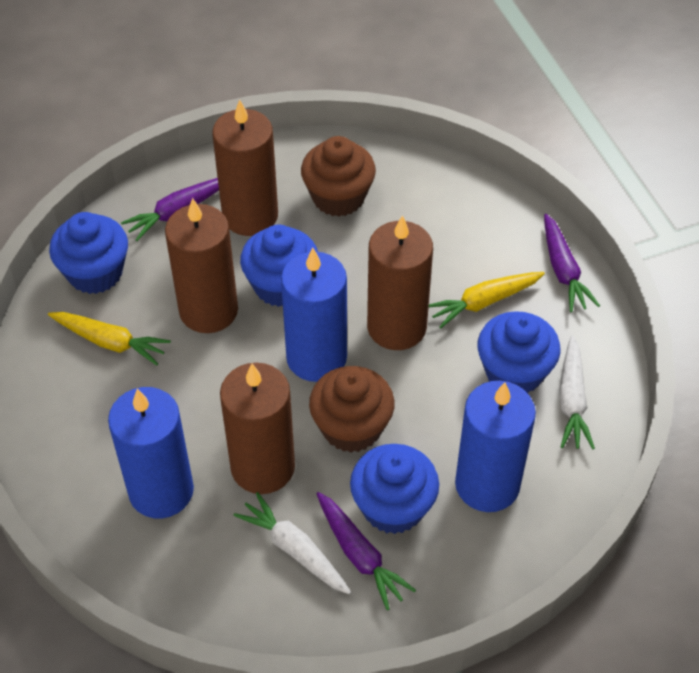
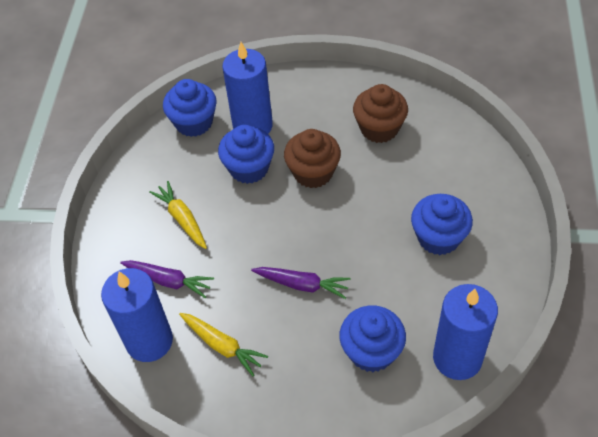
brown candle: [165,198,238,333] [212,99,278,236] [220,363,295,494] [367,215,433,350] = 4 -> none = 0
purple carrot: [121,178,219,241] [317,492,416,610] [544,214,600,312] = 3 -> [120,260,214,298] [251,267,351,299] = 2
white carrot: [233,492,351,594] [559,335,595,449] = 2 -> none = 0

